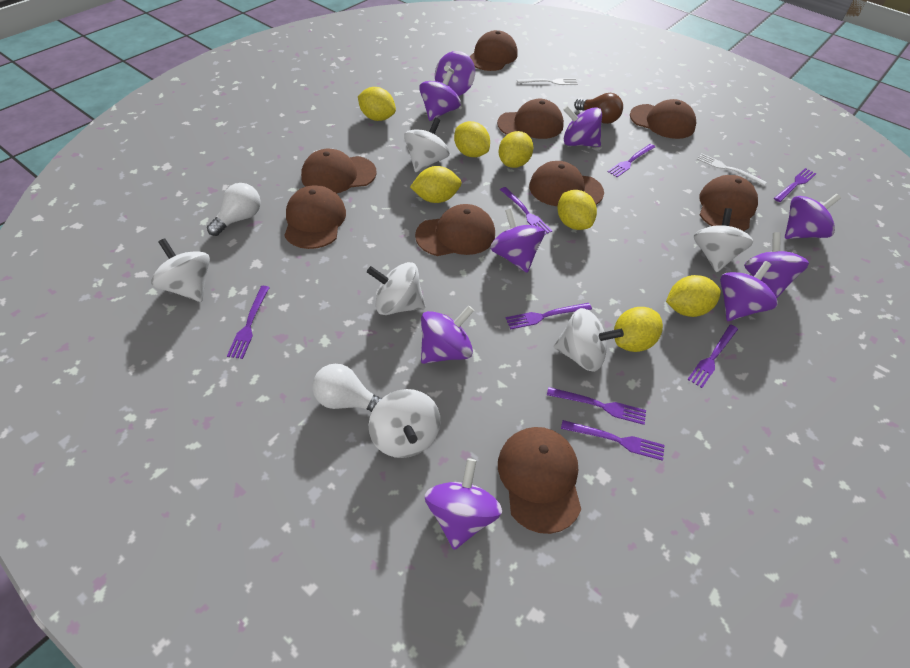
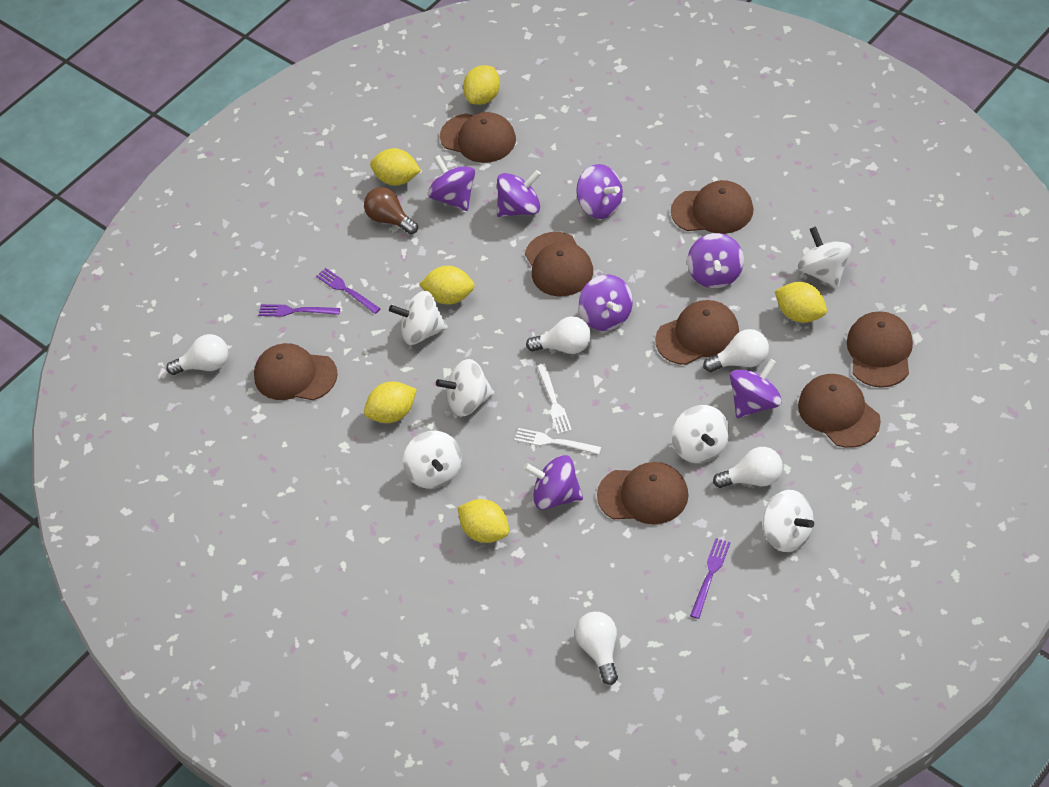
brown cap: [284,185,346,249] [301,148,377,193] [415,204,495,256] [469,30,518,71] [497,99,564,139] [498,427,581,534] [529,161,604,206] [630,99,696,139] [699,175,758,231] = 9 -> [254,343,338,400] [440,112,516,163] [525,232,593,297] [597,462,689,524] [655,300,739,365] [671,180,754,234] [798,374,881,448] [847,311,913,387] = 8
purple fork: [227,286,270,359] [500,187,552,234] [506,303,592,330] [547,387,646,425] [561,420,665,461] [608,144,655,177] [687,324,738,388] [774,168,816,202] = 8 -> [258,304,340,317] [316,268,381,314] [690,538,731,619] = 3
purple spinning top: [419,71,461,121] [421,305,474,364] [425,458,502,550] [435,51,475,96] [490,208,545,273] [563,105,602,147] [720,261,778,321] [744,232,809,298] [785,194,841,239] = 9 -> [428,155,475,211] [497,170,541,217] [524,455,583,510] [576,164,623,219] [579,275,633,331] [687,233,744,288] [730,359,782,418] = 7
white light bulb: [207,183,261,236] [312,364,382,412] = 2 -> [166,334,228,375] [526,316,591,354] [575,612,618,685] [703,329,769,372] [713,447,783,488] = 5
yellow lemon: [358,87,396,121] [410,166,462,203] [454,121,490,157] [499,131,533,168] [557,190,597,230] [614,307,663,352] [666,275,721,317] = 7 -> [364,382,417,423] [370,148,421,186] [419,266,475,305] [458,499,509,543] [463,65,500,105] [775,282,827,323] = 6

